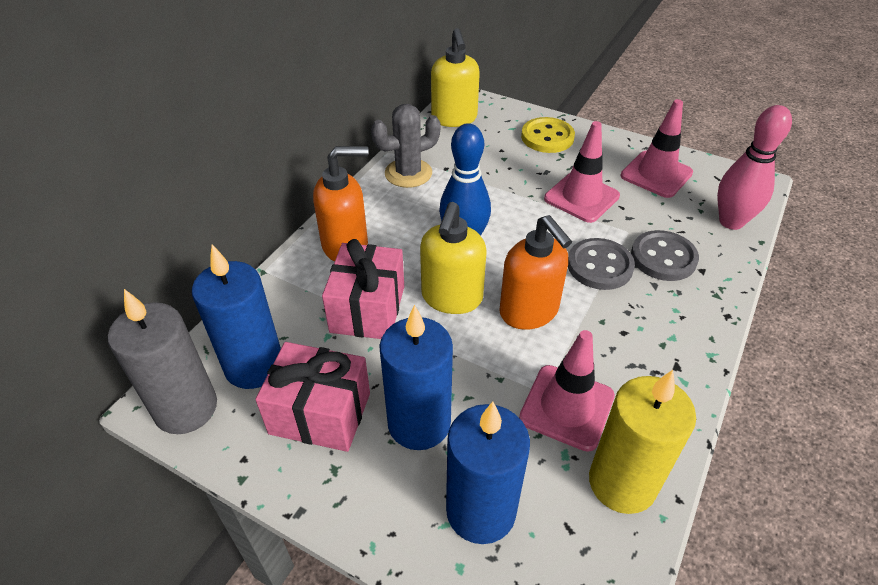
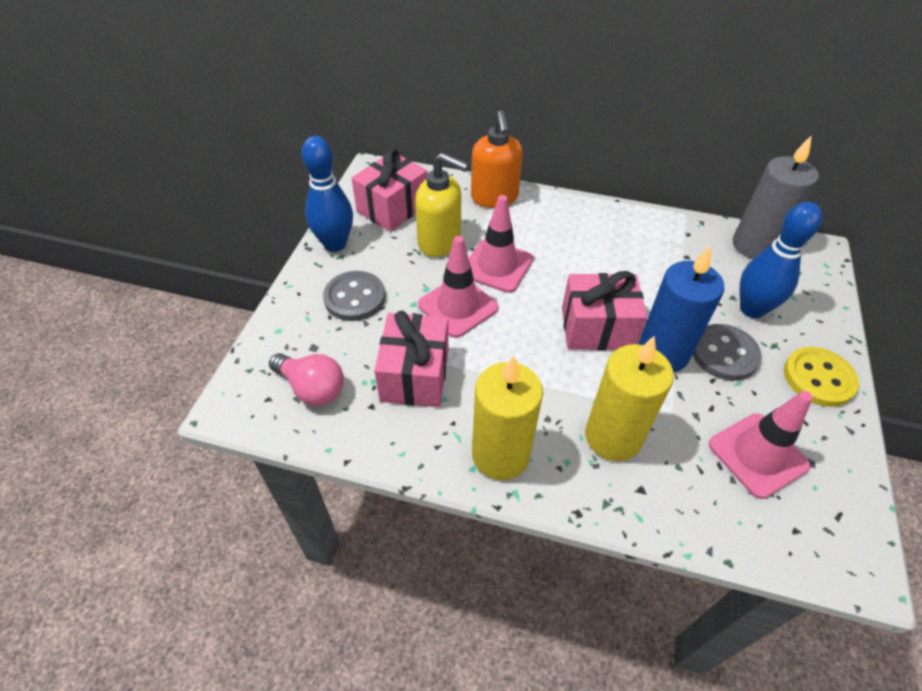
blue bowling pin: [439,123,491,236] = 1 -> [302,136,353,252] [740,202,822,318] = 2
blue candle: [192,245,281,389] [379,305,453,450] [446,402,530,544] = 3 -> [638,245,724,373] = 1
grey cactus: [371,104,441,188] = 1 -> none = 0
orange soap dispenser: [313,146,369,262] [499,215,572,330] = 2 -> [471,111,523,208] = 1
pink bowling pin: [717,105,792,230] = 1 -> none = 0
pink gift: [255,342,370,452] [322,239,404,339] = 2 -> [351,148,427,232] [374,311,448,407] [562,271,647,350] = 3
pink light bulb: none = 0 -> [269,353,344,406] = 1
yellow candle: [589,370,696,514] = 1 -> [472,355,543,480] [585,336,674,461] = 2
yellow soap dispenser: [420,202,487,314] [431,28,480,127] = 2 -> [415,152,469,257] = 1

